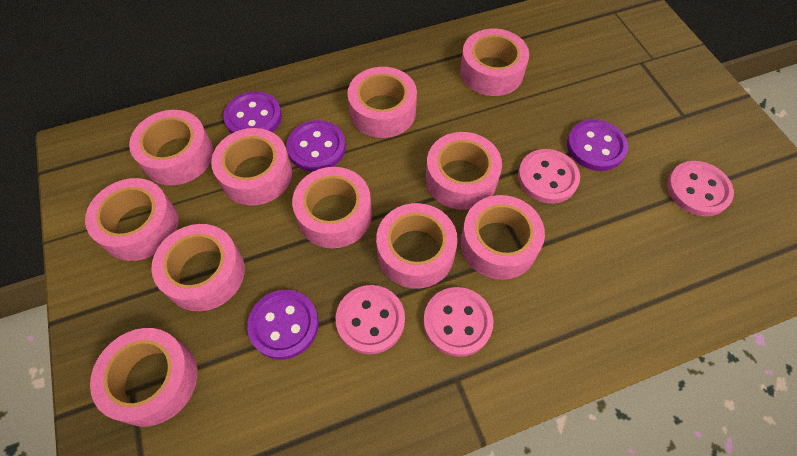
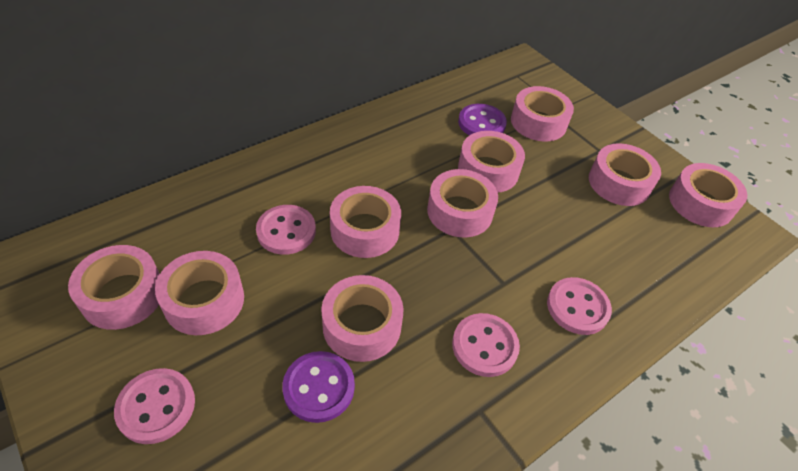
pink tape: [85,178,178,261] [90,328,197,427] [129,110,213,185] [151,224,245,311] [211,128,292,206] [292,167,372,248] [348,67,417,138] [376,203,458,289] [426,132,502,210] [460,29,529,96] [461,195,545,280] = 11 -> [68,245,160,330] [155,251,244,335] [321,275,404,362] [330,186,401,258] [427,169,498,237] [458,131,525,193] [511,86,574,142] [589,143,661,206] [669,163,747,227] = 9
purple button: [223,91,282,134] [247,290,319,360] [287,120,346,172] [567,119,628,171] = 4 -> [282,351,355,423] [458,104,507,136] = 2

